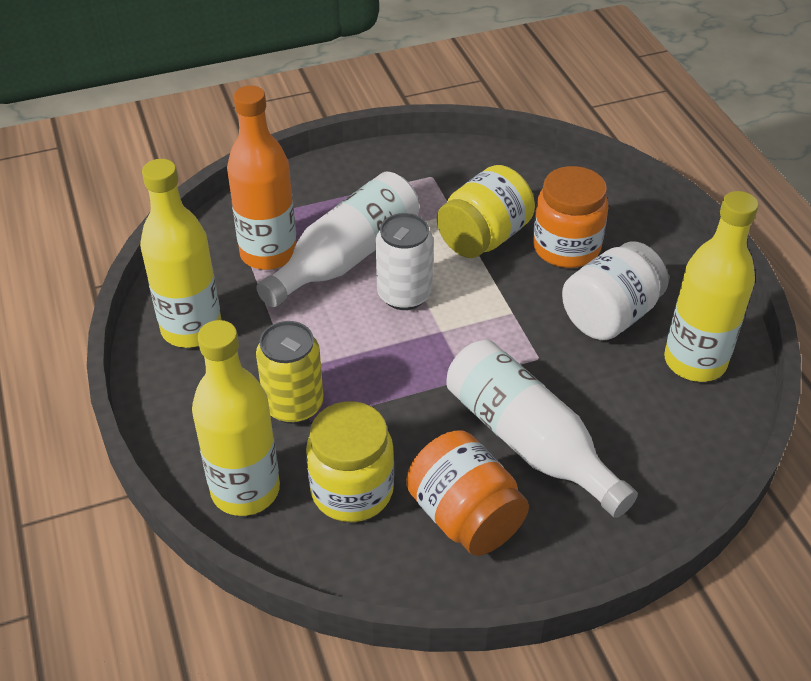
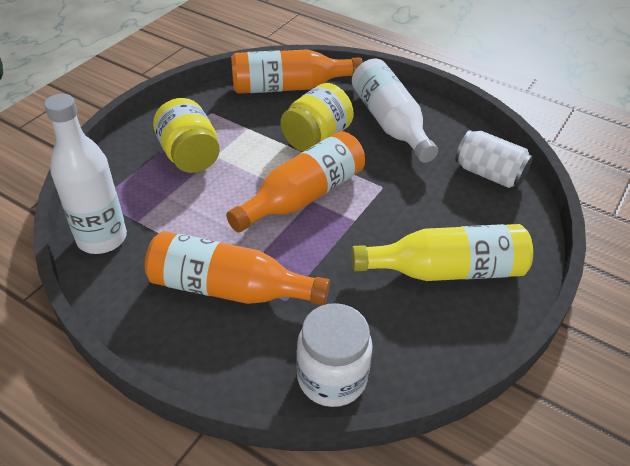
orange bottle: [227,85,297,270] = 1 -> [145,231,330,305] [226,131,365,233] [231,49,363,94] = 3
orange jar: [406,430,529,556] [533,166,608,268] = 2 -> none = 0
yellow bottle: [140,159,221,348] [192,320,280,516] [664,191,759,382] = 3 -> [351,224,533,281] = 1
yellow can: [256,321,324,424] = 1 -> none = 0

